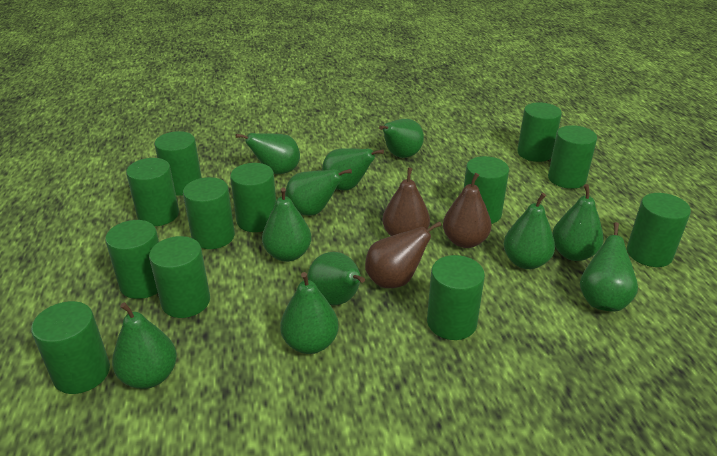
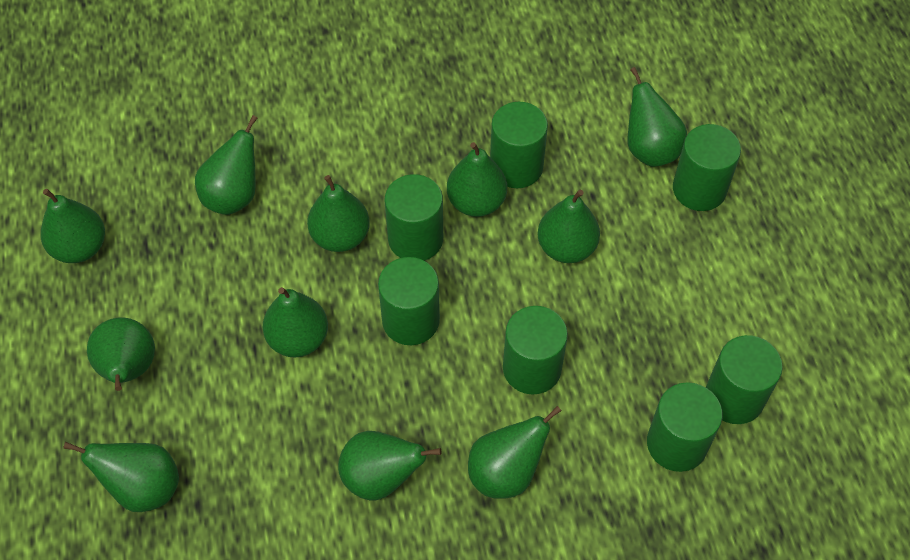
brown pear: [365,221,442,288] [382,168,430,236] [443,173,491,248] = 3 -> none = 0
green cylinder: [31,301,110,394] [105,220,159,299] [126,158,179,226] [149,236,210,318] [154,131,202,196] [183,177,235,249] [230,163,276,232] [427,255,485,340] [464,156,509,224] [517,102,562,162] [548,125,597,189] [627,193,691,267] = 12 -> [378,257,440,345] [385,174,443,261] [490,102,548,188] [503,306,568,394] [647,382,723,472] [673,124,741,211] [706,335,783,424] = 7

